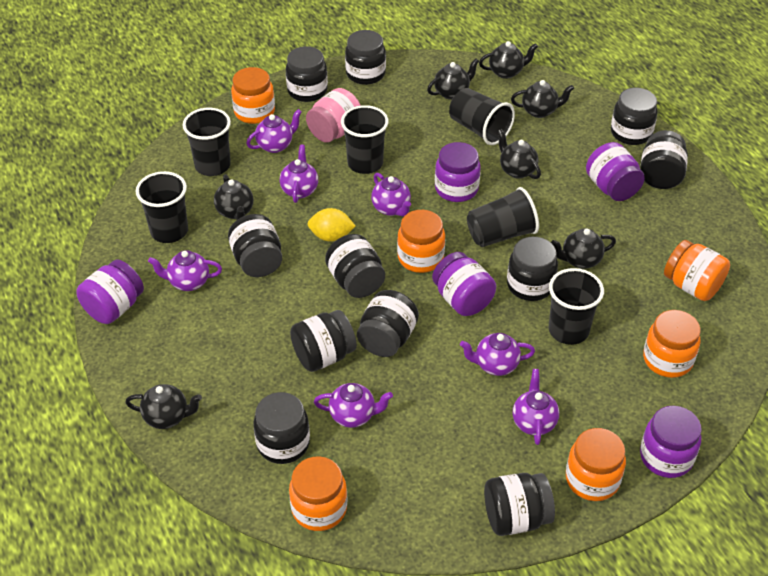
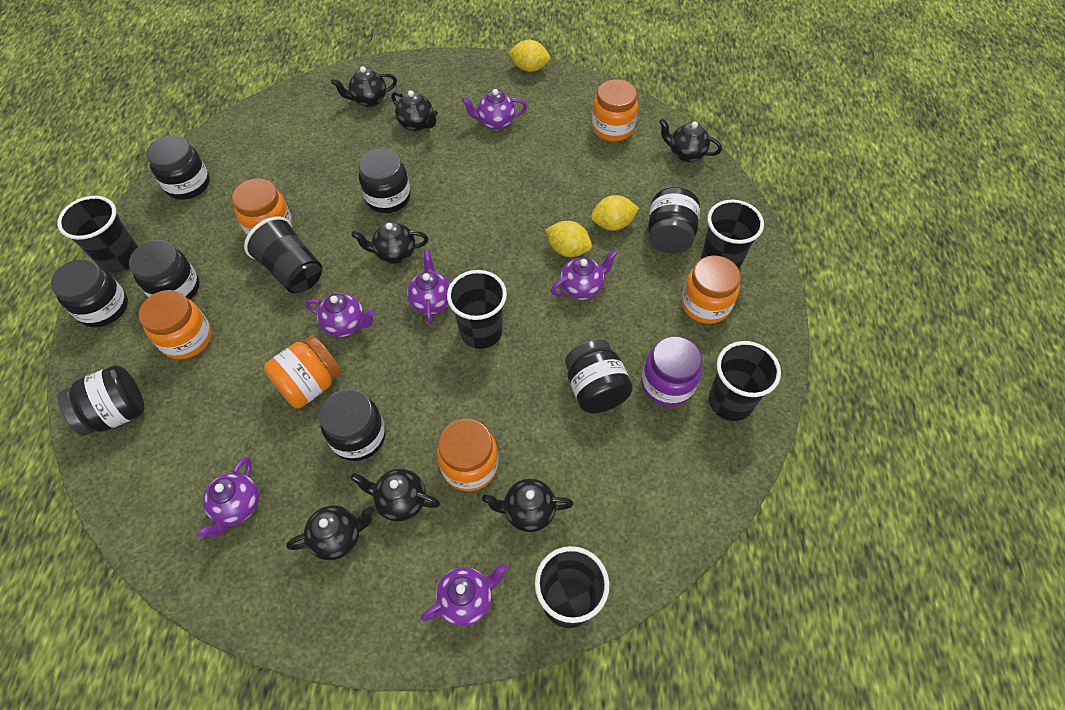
black jar: [228,214,282,277] [253,392,310,464] [286,46,328,102] [290,310,357,372] [325,234,385,298] [345,30,386,85] [357,290,419,357] [484,473,555,536] [507,237,558,301] [611,88,658,145] [640,130,688,189] = 11 -> [51,259,128,327] [57,365,145,436] [129,240,200,300] [146,135,210,200] [319,389,386,461] [358,148,411,213] [565,340,633,413] [648,187,700,254] = 8
pink jar: [306,88,361,143] = 1 -> none = 0
purple jar: [76,260,144,324] [432,252,496,316] [435,142,481,202] [586,142,645,201] [640,406,702,478] = 5 -> [641,336,702,407] = 1
purple teapot: [148,250,222,291] [246,109,302,153] [280,145,318,203] [314,383,393,428] [371,173,411,217] [460,333,535,376] [513,369,559,445] = 7 -> [198,457,259,538] [305,293,375,337] [407,250,450,324] [421,563,508,626] [462,89,527,130] [551,250,618,300] = 6
yellow lemon: [307,208,355,242] = 1 -> [508,40,550,72] [545,221,592,257] [591,195,639,231] = 3

